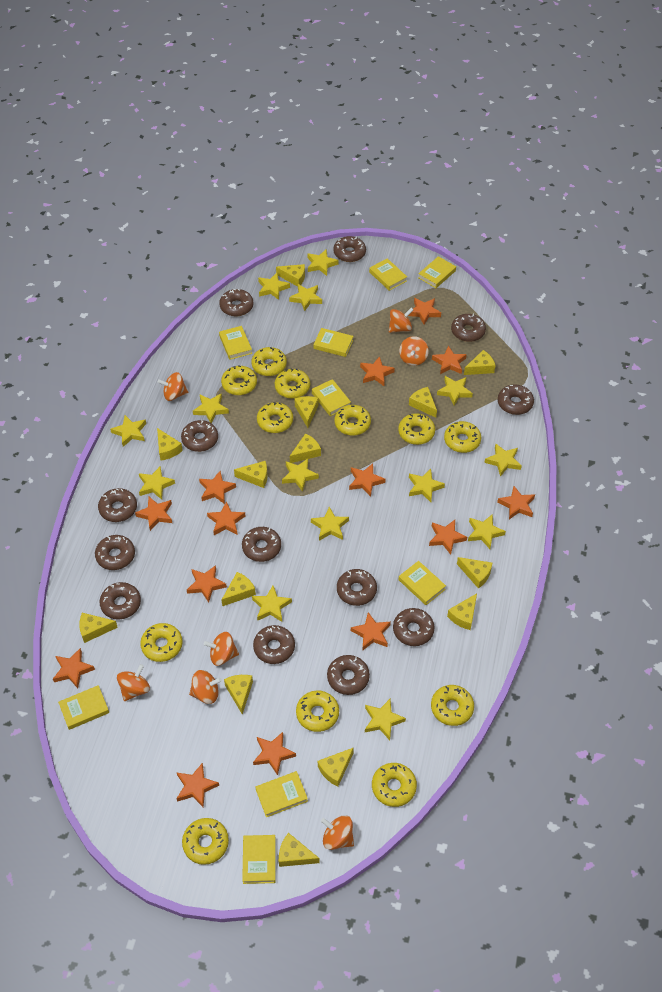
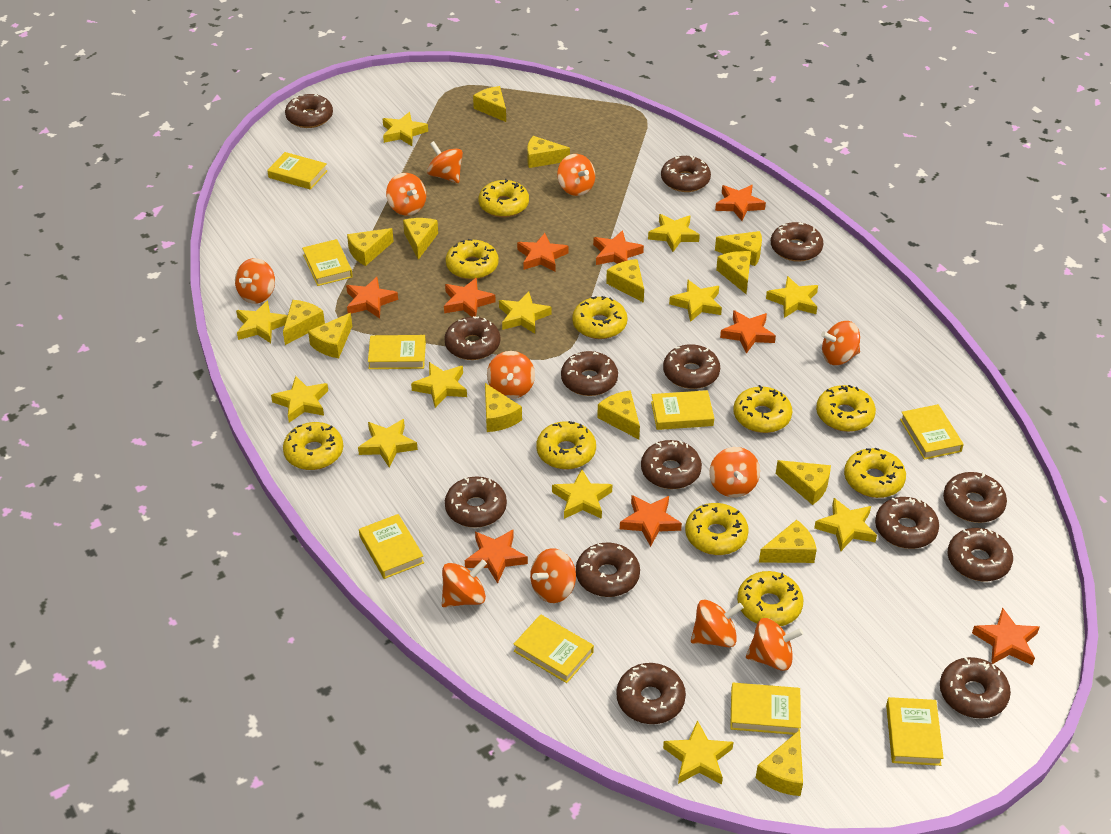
brown donut: [95,535,135,570] [98,488,137,522] [100,582,141,620] [181,420,218,452] [219,289,253,316] [242,527,281,562] [253,625,295,664] [327,655,370,695] [333,236,366,262] [337,569,377,606] [393,608,435,646] [451,314,486,342] [498,384,534,415] = 13 -> [285,94,333,128] [444,316,500,360] [445,476,507,528] [561,351,618,396] [576,542,640,597] [616,663,686,724] [641,440,702,489] [661,155,711,192] [663,344,720,389] [771,222,823,262] [875,497,939,549] [940,657,1011,719] [943,472,1007,523] [948,528,1013,581] = 14
orange spinning top: [117,664,150,701] [158,372,188,401] [189,670,222,704] [204,632,239,666] [321,815,354,850] [389,307,414,333] [399,336,429,366] = 7 -> [235,258,275,304] [386,173,426,215] [427,141,463,183] [442,559,487,607] [487,351,535,399] [530,548,576,603] [557,154,595,196] [691,600,744,648] [709,447,760,497] [746,618,803,671] [821,321,860,365] = 11
orange star: [53,648,95,688] [135,497,172,531] [176,763,219,808] [187,565,227,602] [199,471,236,504] [207,501,245,535] [253,732,296,775] [349,463,386,497] [351,612,391,651] [360,356,395,386] [408,298,441,325] [429,520,467,555] [432,346,467,374] [497,486,535,519] = 14 -> [346,277,398,318] [444,278,496,317] [465,530,528,584] [517,233,569,272] [593,230,644,265] [620,495,682,547] [715,185,766,221] [720,310,776,354] [972,607,1040,665] = 9
yellow donut: [140,623,183,662] [182,818,229,865] [221,365,257,395] [251,347,287,376] [257,402,293,433] [275,369,310,399] [296,690,339,732] [334,405,371,436] [372,763,417,807] [398,413,435,445] [431,685,474,726] [444,421,481,453] = 12 -> [283,422,343,470] [446,239,499,280] [478,178,529,217] [536,421,596,469] [572,296,628,339] [685,503,749,555] [733,385,792,433] [737,571,804,626] [816,385,876,432] [844,447,906,498] = 10
yellow star: [110,415,146,447] [139,466,175,499] [193,393,229,423] [252,586,292,622] [258,273,290,300] [282,459,319,492] [289,284,322,311] [308,250,338,276] [311,507,349,541] [365,699,406,740] [409,469,445,502] [437,376,473,405] [468,514,506,549] [484,444,522,477] = 14 -> [236,300,288,343] [271,376,328,423] [358,419,418,468] [383,112,428,146] [411,362,467,408] [499,291,552,334] [552,469,612,519] [648,214,700,252] [663,720,734,785] [669,280,722,322] [766,276,818,318] [814,498,877,551] = 12

